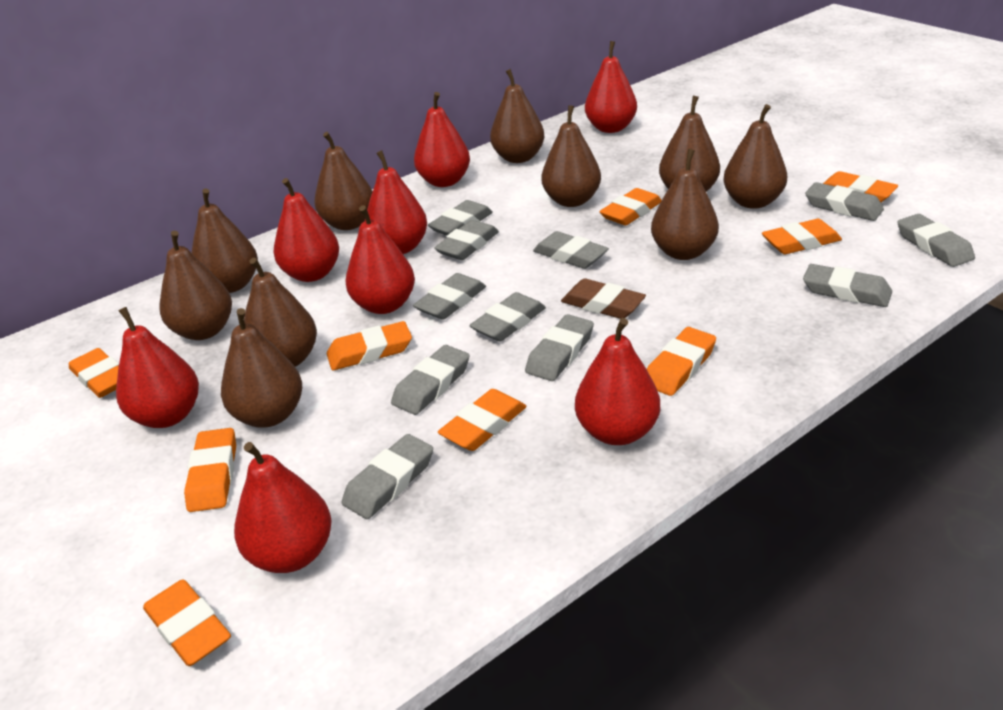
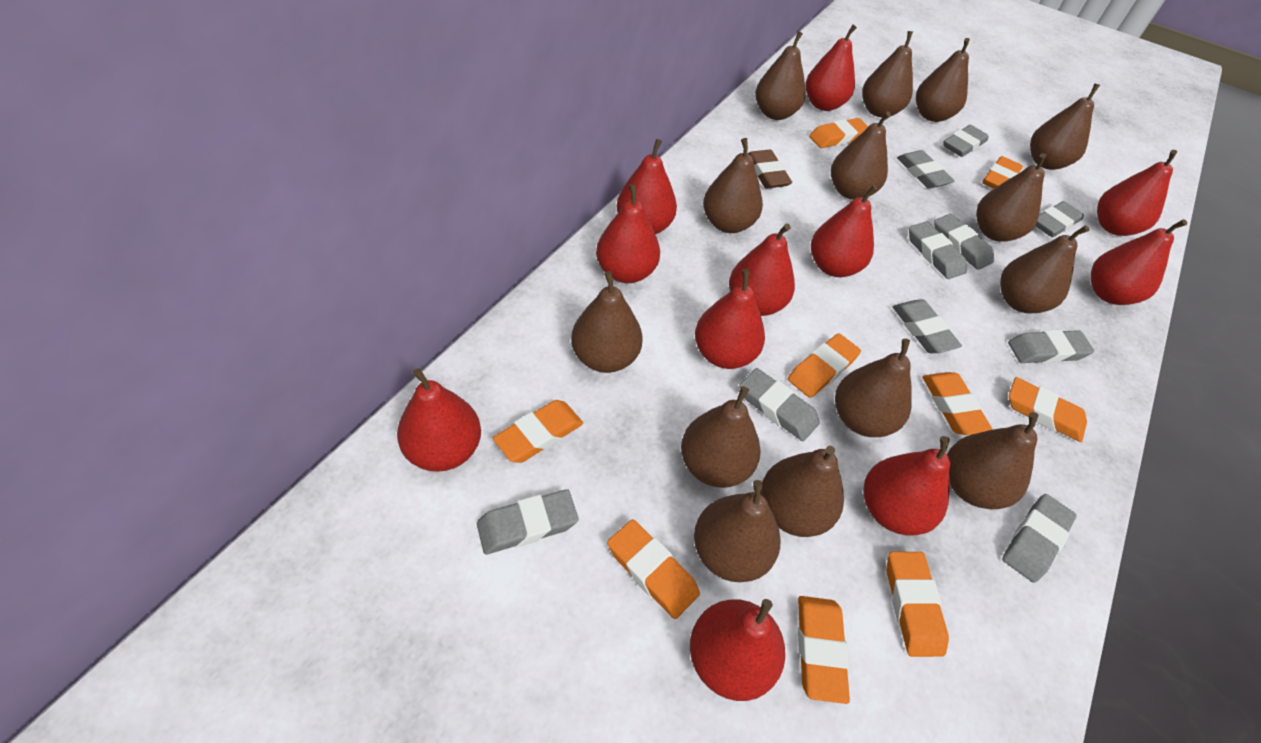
brown pear: [160,231,232,340] [191,189,258,293] [221,308,302,428] [244,258,317,367] [314,132,373,230] [490,69,545,163] [541,105,601,207] [651,149,719,260] [659,96,720,192] [724,104,787,209] = 10 -> [571,271,643,373] [681,386,760,488] [694,480,780,582] [703,138,763,233] [755,31,806,120] [761,446,844,537] [831,112,891,200] [835,339,912,437] [862,31,913,118] [916,38,970,122] [947,412,1038,509] [976,153,1046,242] [1000,225,1089,314] [1030,83,1100,170] = 14
grey eraser: [341,434,433,519] [391,345,470,415] [413,273,486,320] [428,200,493,236] [434,220,499,260] [469,292,546,342] [525,314,594,381] [533,231,609,269] [803,264,892,307] [805,182,884,221] [897,214,975,267] = 11 -> [477,489,579,554] [739,368,820,441] [893,299,962,353] [897,150,955,189] [909,221,967,279] [934,214,994,270] [944,125,989,157] [1002,494,1077,583] [1008,330,1094,364] [1036,201,1084,237] = 10
red pear: [116,307,199,428] [234,442,332,573] [274,178,339,282] [345,205,415,314] [365,150,427,254] [414,92,470,187] [575,318,660,445] [585,41,637,133] = 8 -> [397,368,481,472] [596,184,660,283] [617,139,677,234] [690,599,785,701] [695,269,765,369] [729,224,795,316] [806,25,857,111] [811,185,878,277] [863,436,950,536] [1091,219,1187,305] [1097,150,1177,236] = 11

